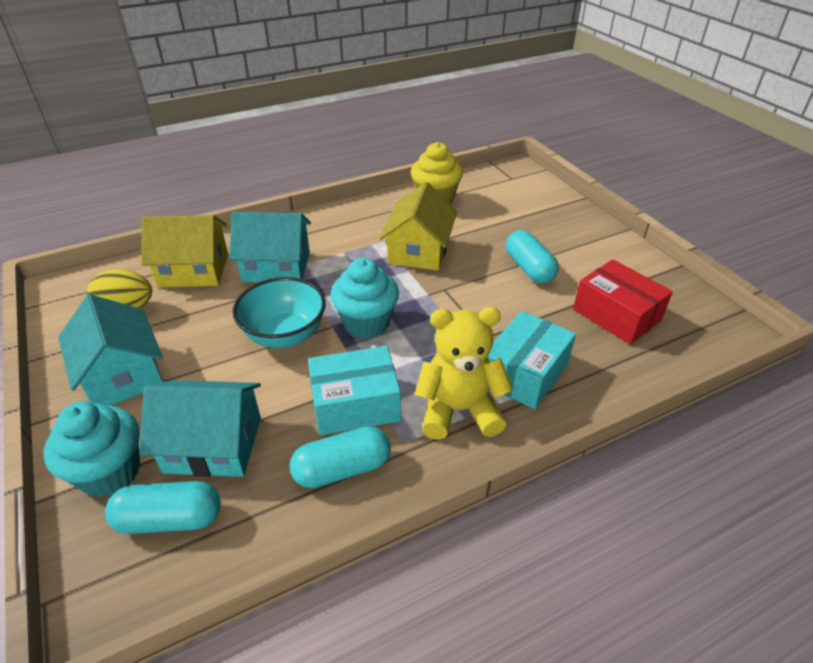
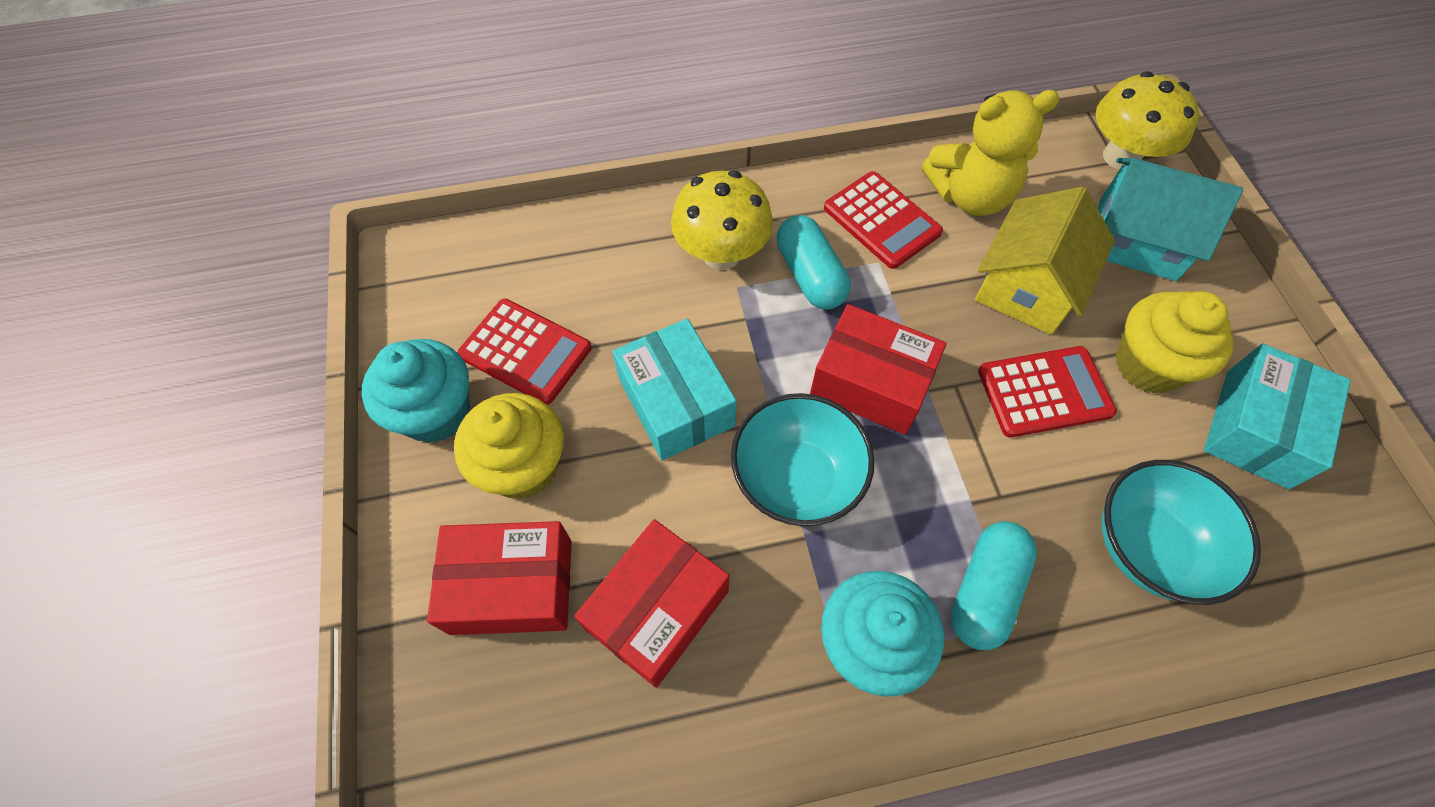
red box: [573,259,673,345] = 1 -> [427,521,572,635] [574,519,729,688] [810,304,947,435] = 3
red calculator: none = 0 -> [458,299,592,405] [824,171,943,269] [978,346,1117,438] = 3
turquoise bowl: [233,277,326,348] = 1 -> [731,393,875,526] [1102,460,1261,605] = 2
turquoise capsule: [105,481,221,534] [290,426,391,488] [506,230,559,284] = 3 -> [777,215,850,310] [951,521,1037,650] = 2
turquoise house: [58,294,163,406] [139,380,261,477] [229,212,311,283] = 3 -> [1098,158,1243,281] = 1
yellow cupcake: [411,142,463,204] = 1 -> [454,393,564,499] [1115,291,1234,394] = 2
yellow egg: [87,269,152,308] = 1 -> none = 0
yellow house: [141,215,228,287] [379,182,457,271] = 2 -> [975,187,1115,335] = 1
yellow mushroom: none = 0 -> [671,170,773,270] [1096,71,1199,170] = 2

